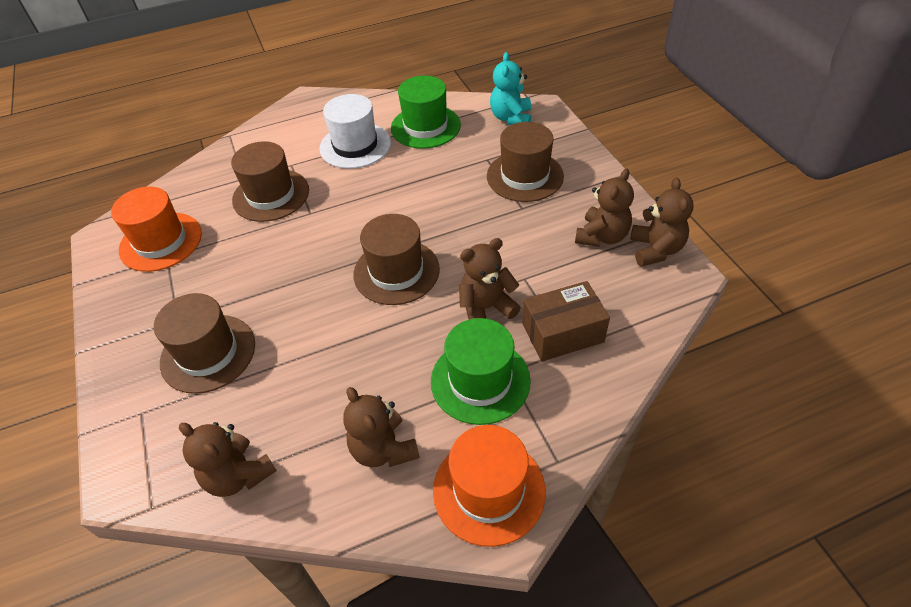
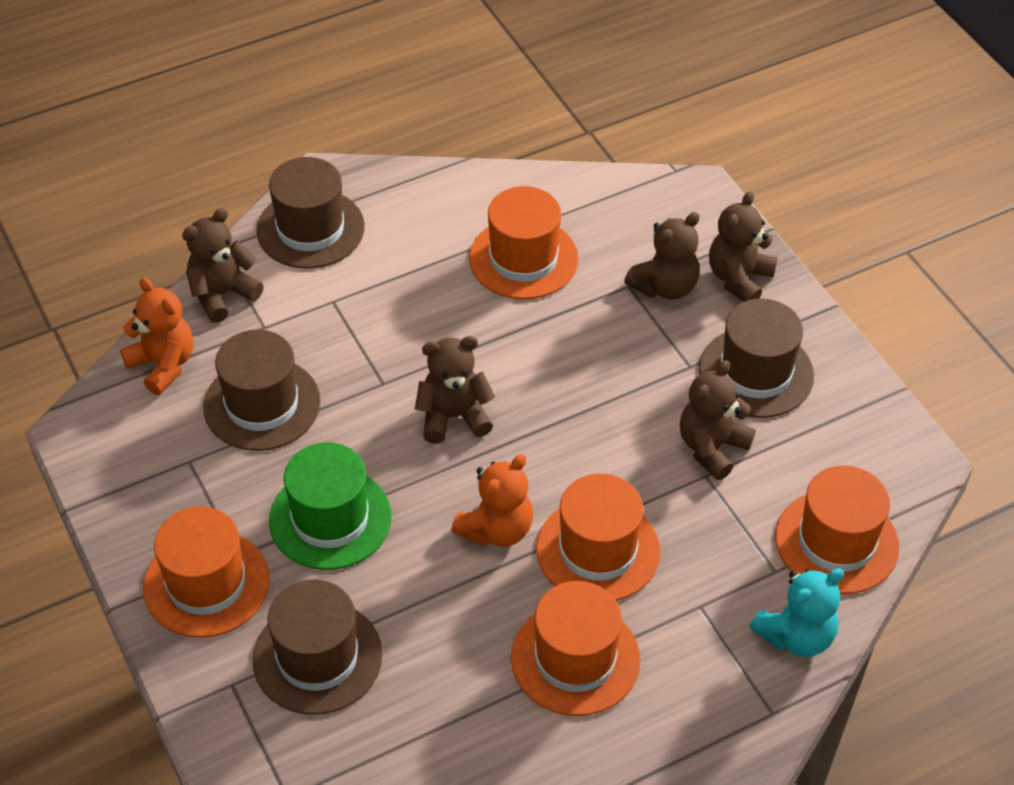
brown box: [523,281,610,362] = 1 -> none = 0
green hat: [391,76,461,148] [431,318,531,425] = 2 -> [269,442,392,570] = 1
orange hat: [111,186,202,272] [433,425,546,547] = 2 -> [143,506,270,638] [469,186,578,300] [511,581,640,716] [536,474,660,601] [775,466,899,594] = 5
orange teddy bear: none = 0 -> [120,277,193,395] [451,454,533,547] = 2
white hat: [319,94,391,169] = 1 -> none = 0

